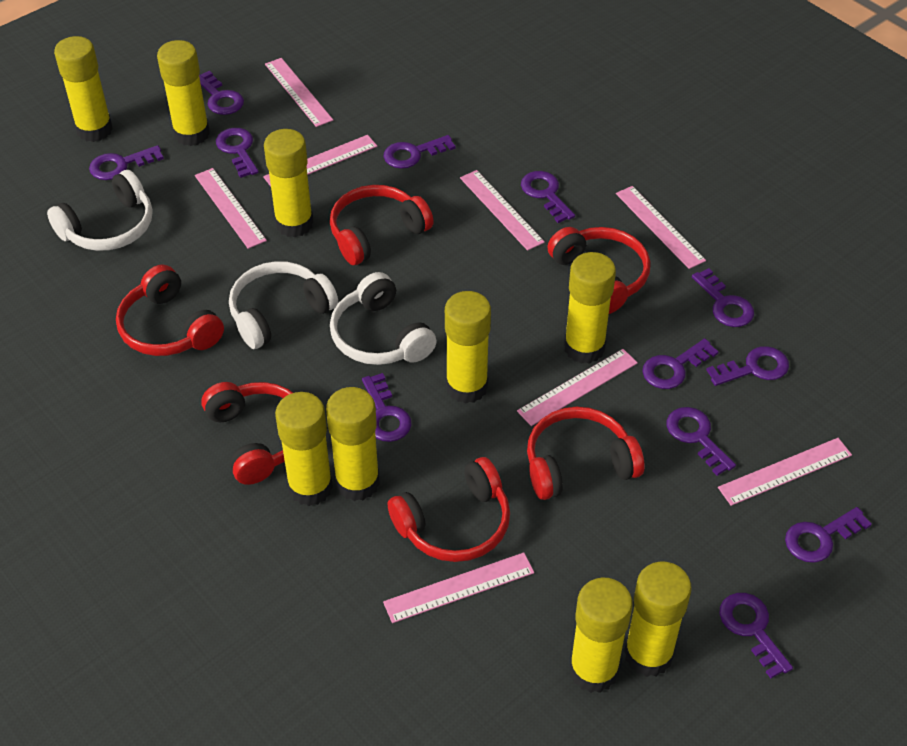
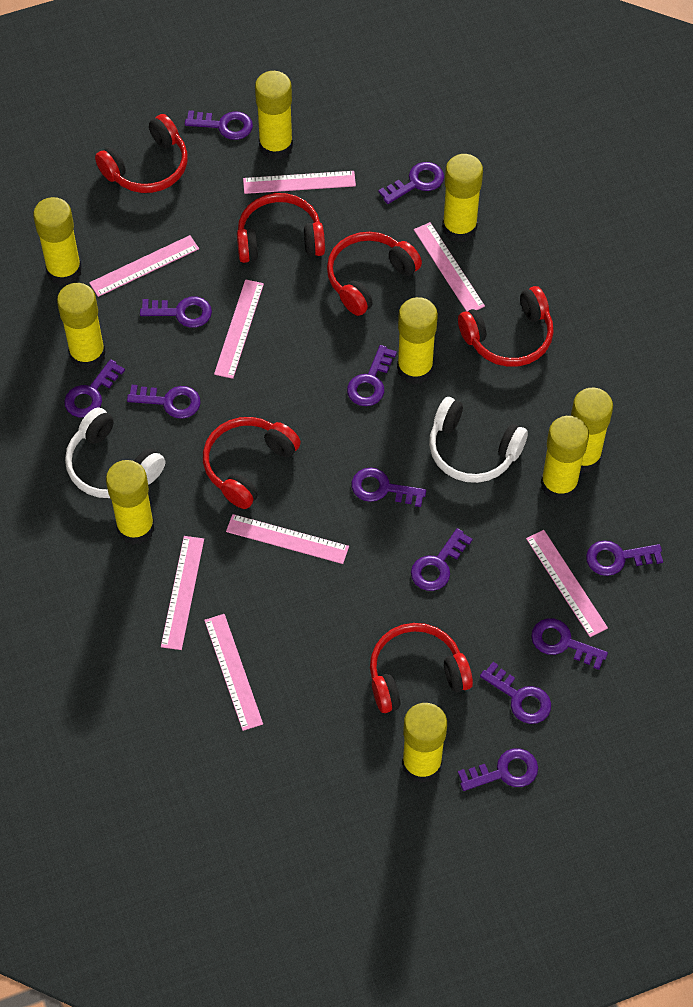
white headphones: [47,170,153,251] [229,261,338,349] [330,272,437,365] = 3 -> [65,408,165,498] [429,397,528,483] = 2

